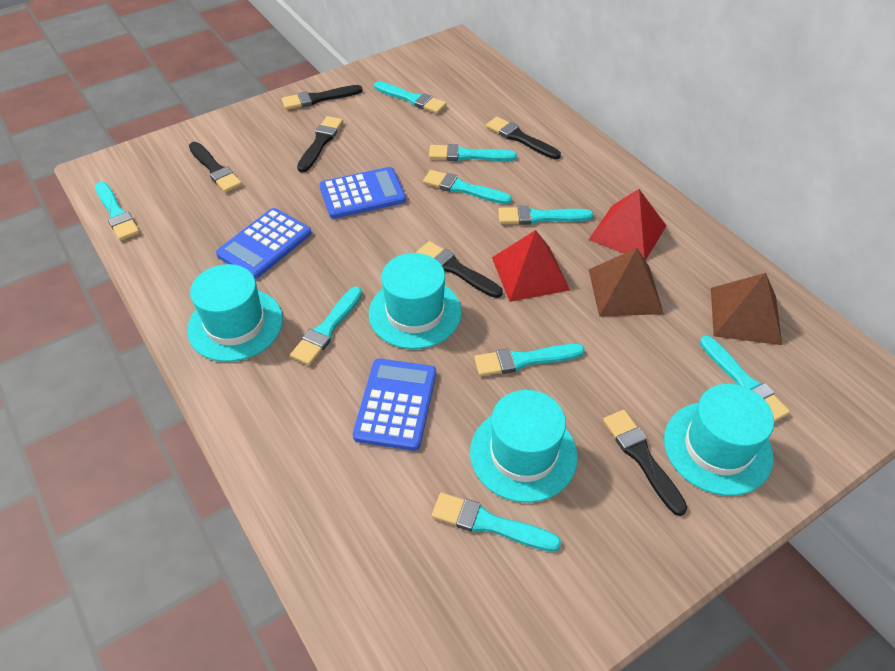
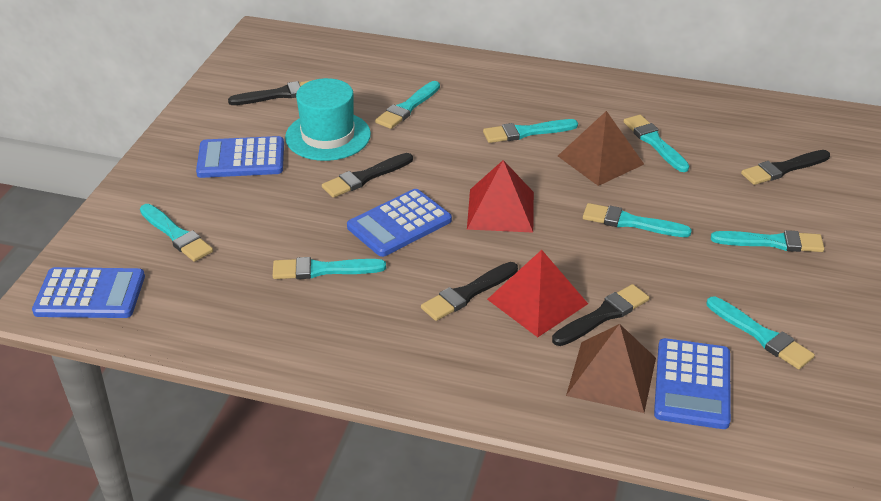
black brush: [189,142,242,192] [282,85,363,110] [297,116,343,172] [416,241,503,298] [486,117,561,159] [603,410,687,516] = 6 -> [228,80,312,105] [322,153,413,198] [421,262,518,321] [552,284,649,346] [741,150,830,185] = 5
blue calculator: [216,208,312,279] [319,167,406,219] [353,358,436,451] = 3 -> [32,267,145,318] [196,136,284,178] [347,189,452,257] [654,338,731,429] = 4
turquoise brush: [95,182,140,241] [290,287,362,365] [374,81,446,114] [423,170,512,204] [429,144,517,161] [432,493,561,552] [474,344,585,376] [498,206,594,225] [700,336,790,422] = 9 -> [140,204,213,262] [273,257,386,279] [375,81,440,129] [483,119,578,143] [583,203,692,237] [624,115,690,172] [707,297,815,369] [711,230,824,252] = 8
turquoise hat: [187,264,283,362] [369,253,462,349] [470,390,578,503] [664,384,774,496] = 4 -> [285,78,371,161] = 1

